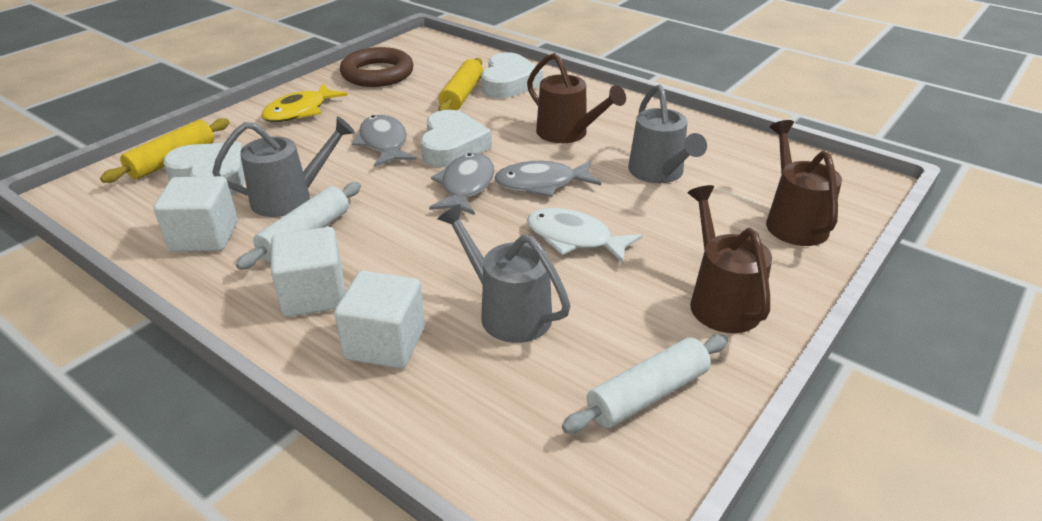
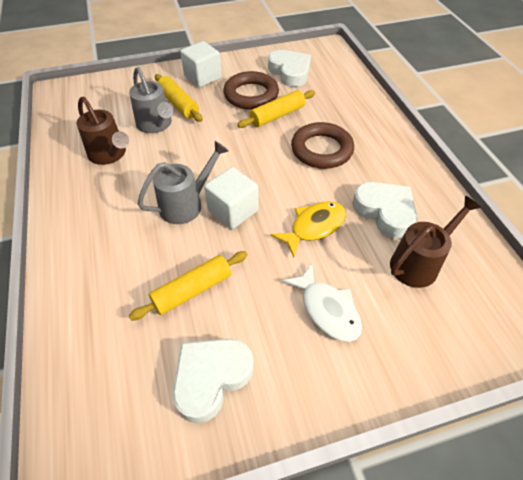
brown ring: [340,47,414,87] = 1 -> [223,71,279,110] [291,122,354,169] = 2
brown watering can: [527,53,626,143] [688,185,772,333] [766,120,842,246] = 3 -> [76,97,129,165] [390,196,481,288] = 2
grey fish: [352,115,416,167] [429,153,495,215] [495,160,601,197] = 3 -> none = 0
grey watering can: [212,116,355,217] [438,204,571,343] [628,85,707,183] = 3 -> [129,67,173,133] [138,141,228,224] = 2
white cube: [153,176,238,252] [271,227,345,317] [334,271,425,368] = 3 -> [180,41,222,87] [204,167,258,229] = 2
white rolling pin: [236,182,361,270] [562,335,728,433] = 2 -> none = 0
yellow rolling pin: [100,118,230,183] [438,58,483,111] = 2 -> [129,251,248,321] [155,74,203,122] [237,90,315,128] = 3

